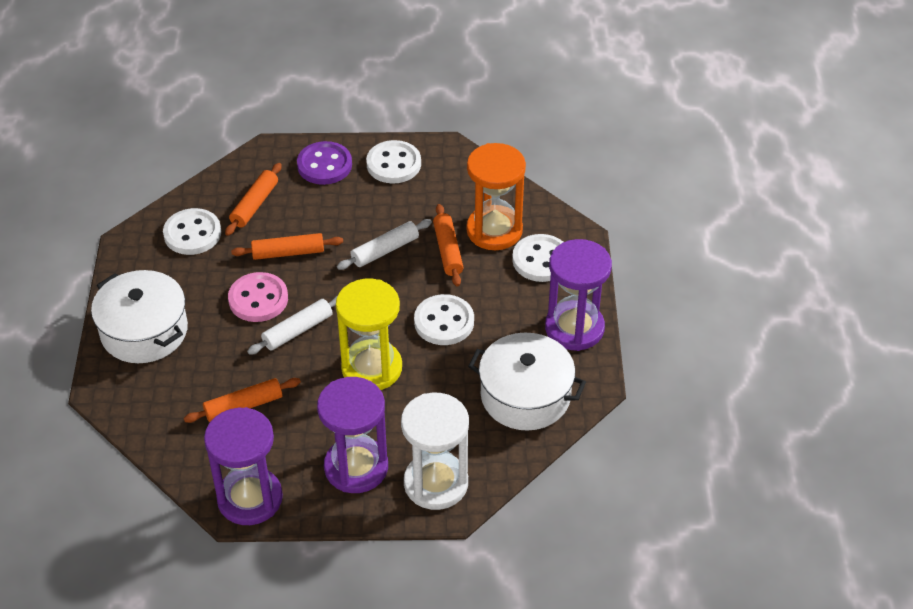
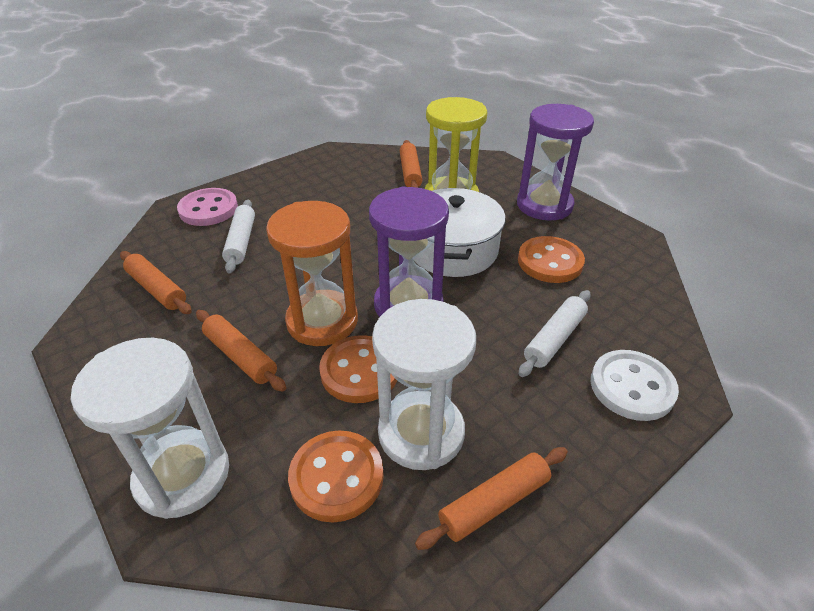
orange button: none = 0 -> [288,431,384,523] [319,335,397,403] [518,236,585,283] = 3
purple button: [297,141,352,185] = 1 -> none = 0
purple hourglass: [204,407,283,525] [317,377,388,493] [545,239,612,351] = 3 -> [369,186,449,317] [517,104,594,220] = 2
white button: [163,208,221,255] [366,140,421,184] [414,294,474,345] [512,234,563,282] = 4 -> [591,350,679,421] = 1
white hourglass: [401,393,469,510] = 1 -> [71,338,229,519] [372,299,476,470] = 2
white pot: [91,270,188,363] [468,333,586,430] = 2 -> [414,188,506,277] = 1

